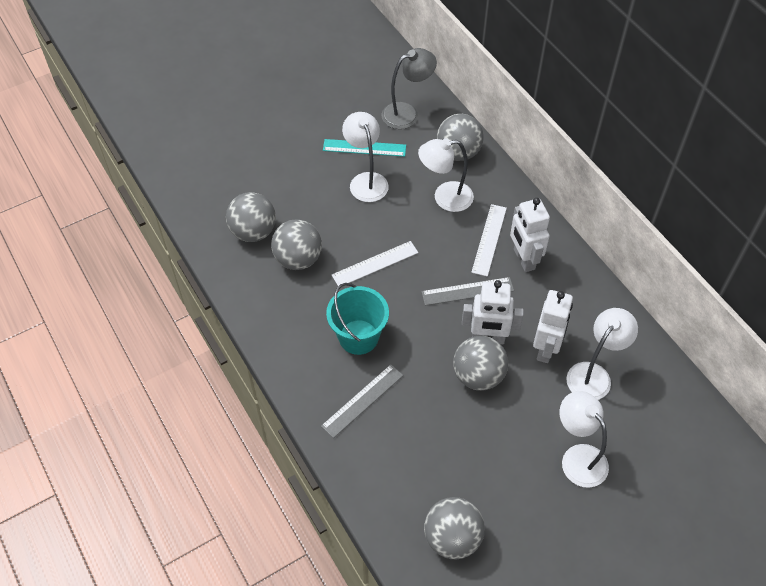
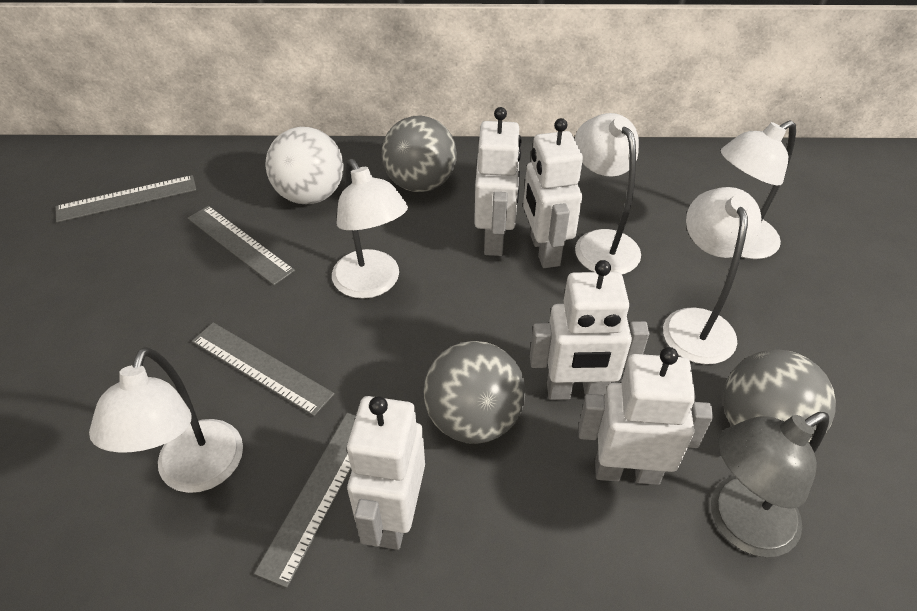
grey ball: [226,192,276,242] [271,219,322,270] [424,497,485,559] [437,114,484,161] [453,336,508,390] = 5 -> [382,115,457,192] [423,341,526,444] [723,349,836,442] = 3
grey ruler: [321,364,403,438] [421,277,514,306] = 2 -> [55,175,196,223] [188,206,295,285] [192,322,335,416] [254,413,356,588] = 4
turquoise bucket: [326,283,389,355] = 1 -> none = 0
turquoise ruler: [323,139,406,157] = 1 -> none = 0
white ball: none = 0 -> [265,127,344,204] = 1
white lamp: [342,112,389,202] [418,138,474,212] [559,391,609,488] [567,308,638,400] = 4 -> [89,347,243,493] [332,159,408,299] [575,113,641,275] [663,187,761,364] [721,120,796,259] = 5
white robot: [462,280,524,344] [510,198,550,272] [533,290,573,363] = 3 -> [346,396,425,550] [474,107,522,256] [523,118,583,268] [530,260,649,400] [579,347,713,485] = 5
white ruler: [332,241,418,286] [471,204,507,277] = 2 -> none = 0

